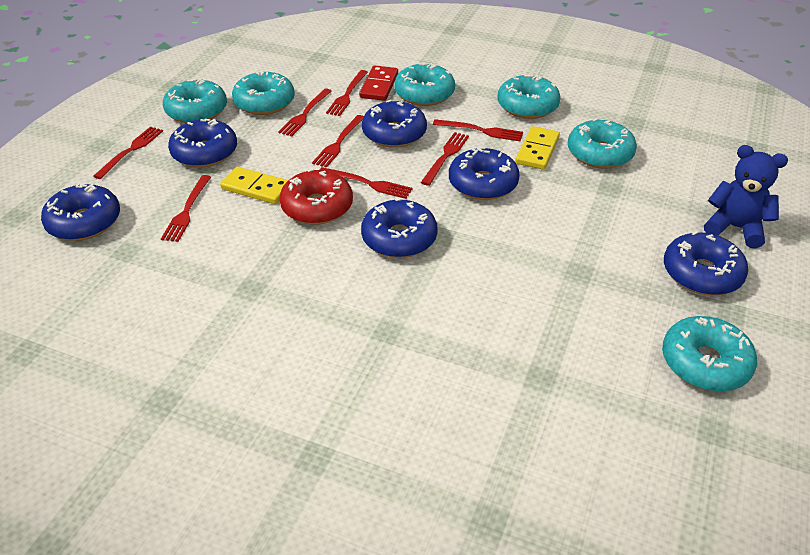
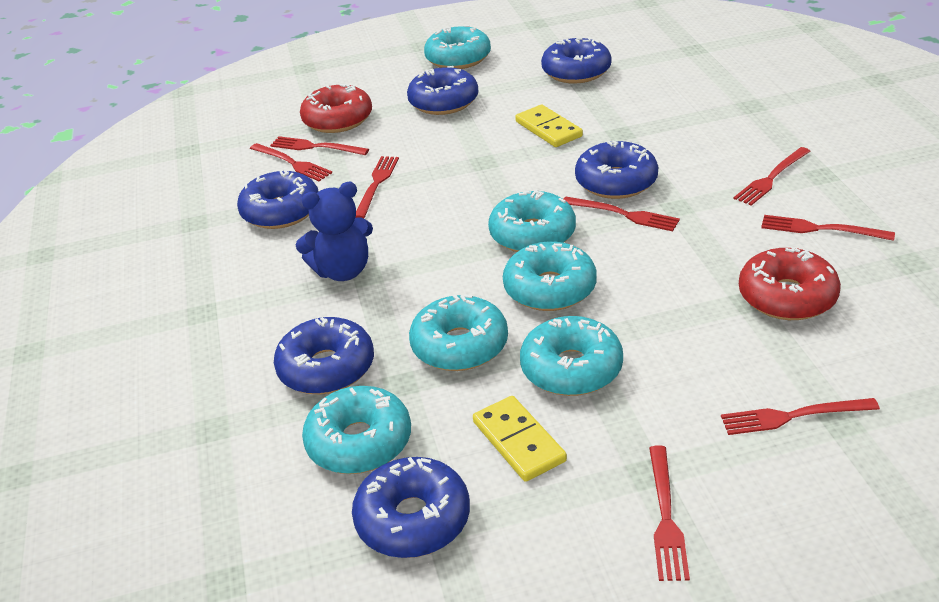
red domino: [359,65,398,101] = 1 -> none = 0
red donut: [279,168,353,225] = 1 -> [300,84,372,133] [739,248,841,320] = 2

